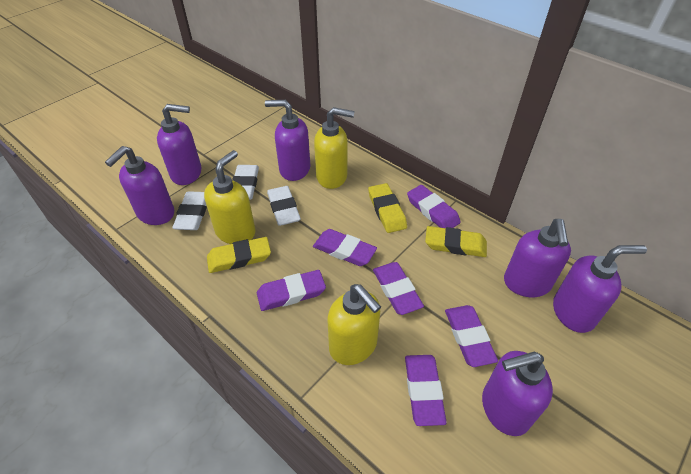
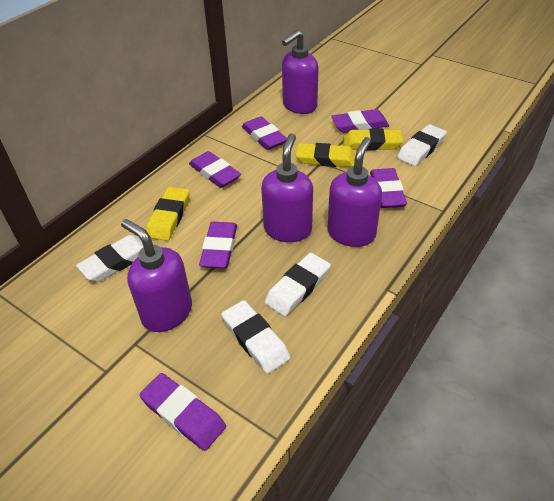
purple soap dispenser: [105,146,174,225] [157,104,202,185] [265,100,311,181] [482,351,553,436] [504,219,571,297] [553,245,647,333] = 6 -> [121,219,192,332] [261,133,313,242] [282,30,319,114] [327,137,382,247] = 4
white eraser: [172,191,207,230] [232,165,259,200] [267,186,301,226] = 3 -> [76,235,143,282] [221,300,290,374] [265,253,331,317] [397,124,447,166] = 4
yellow soap dispenser: [204,150,256,244] [314,107,354,189] [328,284,381,365] = 3 -> none = 0

